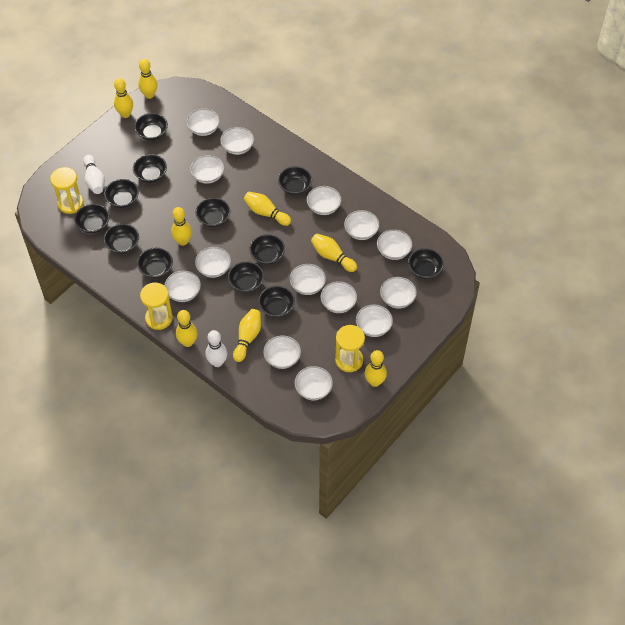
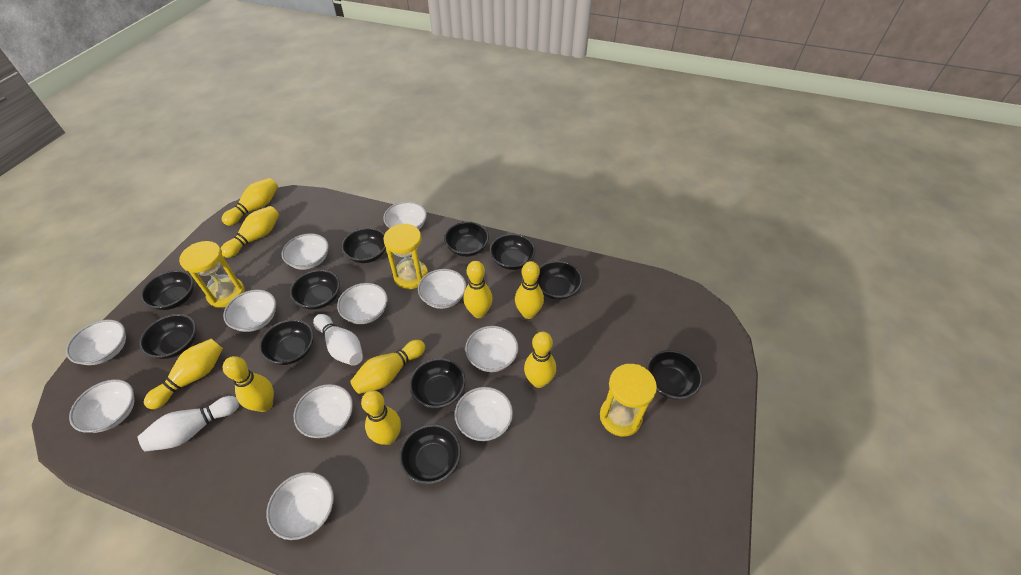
black bowl: [74,204,110,233] [104,179,139,208] [104,224,139,254] [133,154,167,183] [134,113,168,140] [137,248,173,278] [195,198,230,227] [228,261,264,293] [249,234,285,265] [258,286,295,318] [278,166,312,195] [408,248,444,279] = 12 -> [139,314,196,359] [141,270,194,310] [259,319,314,365] [290,270,340,310] [342,228,386,263] [399,424,461,484] [409,358,466,408] [444,222,489,257] [490,234,535,270] [537,261,582,300] [646,350,703,400] = 11
white bowl: [164,271,201,302] [186,109,220,136] [190,155,224,184] [195,247,231,278] [220,127,254,155] [263,335,301,369] [290,264,326,295] [295,366,333,400] [307,186,341,215] [321,281,357,313] [344,210,379,240] [356,304,393,337] [377,229,412,260] [380,277,417,309] = 14 -> [66,320,126,365] [69,379,135,433] [223,290,276,332] [266,472,334,540] [281,233,329,270] [294,384,353,438] [337,283,388,324] [383,201,427,229] [418,269,466,309] [455,387,513,441] [465,326,519,372] = 11
yellow bowling pin: [114,78,133,118] [138,59,157,99] [171,207,192,246] [176,310,197,347] [233,309,261,362] [244,192,291,226] [311,233,357,272] [365,350,387,387] = 8 -> [144,339,223,409] [221,206,279,258] [222,178,278,226] [223,356,274,412] [351,340,425,394] [361,390,401,445] [463,261,493,318] [515,261,544,319] [524,332,556,388] = 9

